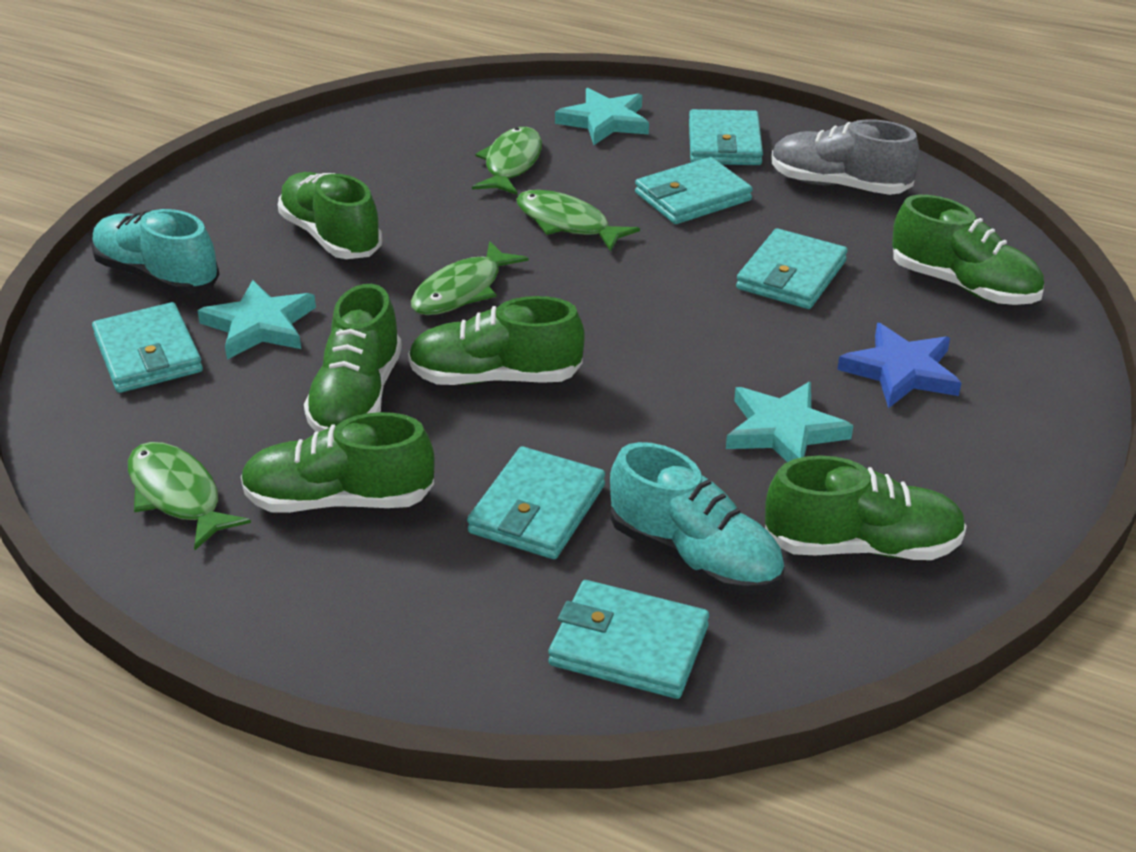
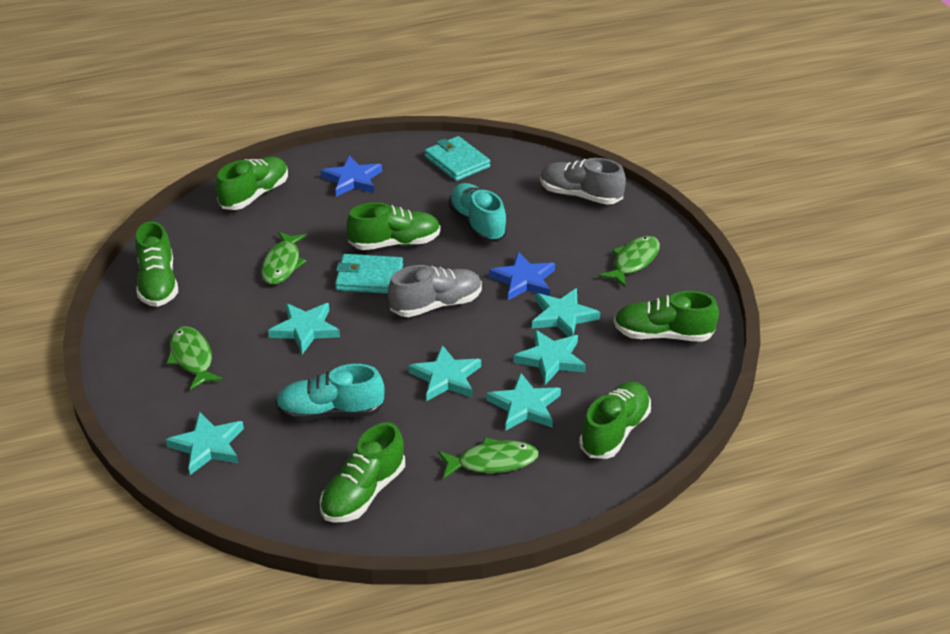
blue star: [837,323,962,409] = 1 -> [321,155,382,197] [489,252,555,300] = 2
grey shoe: [771,119,920,195] = 1 -> [388,265,482,317] [540,158,626,205] = 2
turquoise star: [197,280,316,360] [555,88,649,145] [726,382,854,462] = 3 -> [166,412,244,475] [268,303,340,354] [408,345,481,401] [486,372,561,431] [513,329,586,385] [532,288,600,337] = 6
turquoise wallet: [92,302,203,393] [467,447,605,559] [548,580,709,699] [635,157,753,224] [689,109,763,165] [736,229,848,309] = 6 -> [335,254,403,294] [424,136,490,181] = 2

